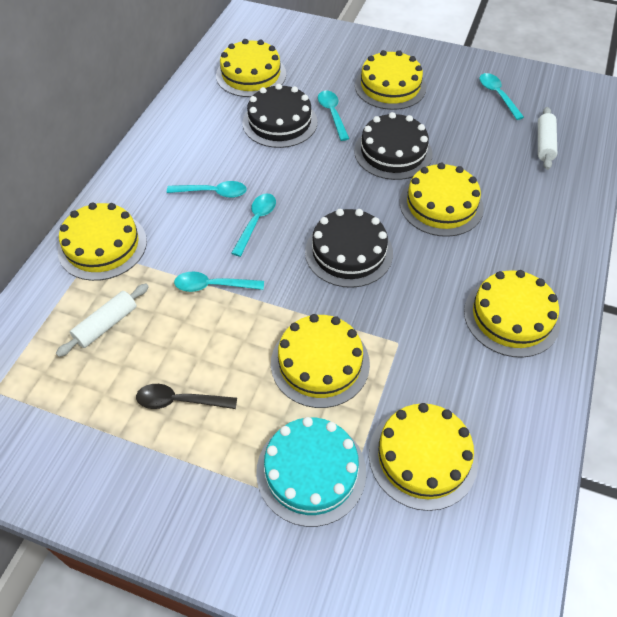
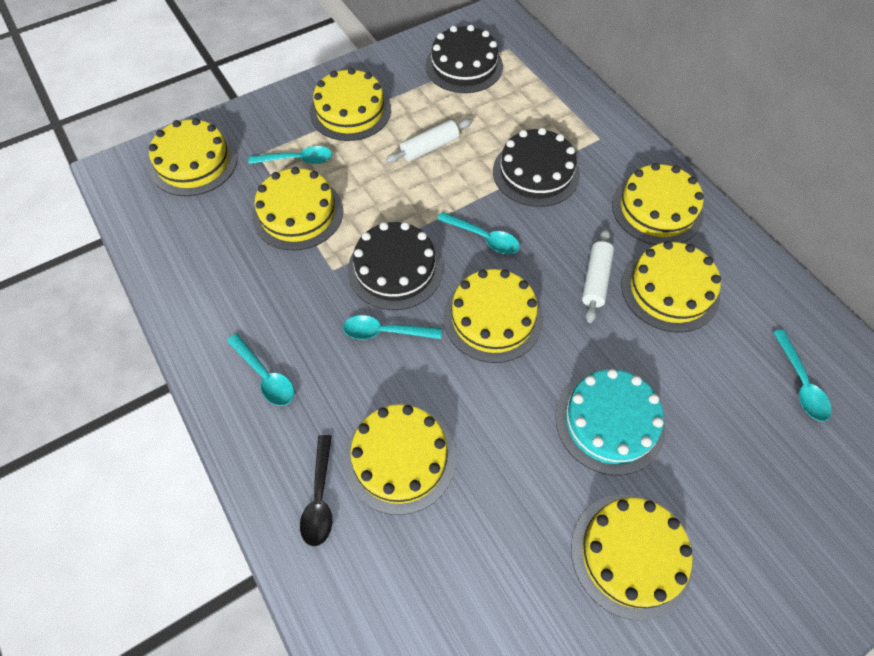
yellow cake: [58,203,147,281] [216,39,286,97] [271,314,370,408] [355,50,426,110] [369,403,478,511] [400,163,484,237] [464,270,560,358] = 7 -> [149,118,237,196] [252,167,343,251] [310,68,391,141] [344,404,456,515] [443,269,543,363] [571,494,693,621] [612,163,704,245] [621,241,721,333] = 8

